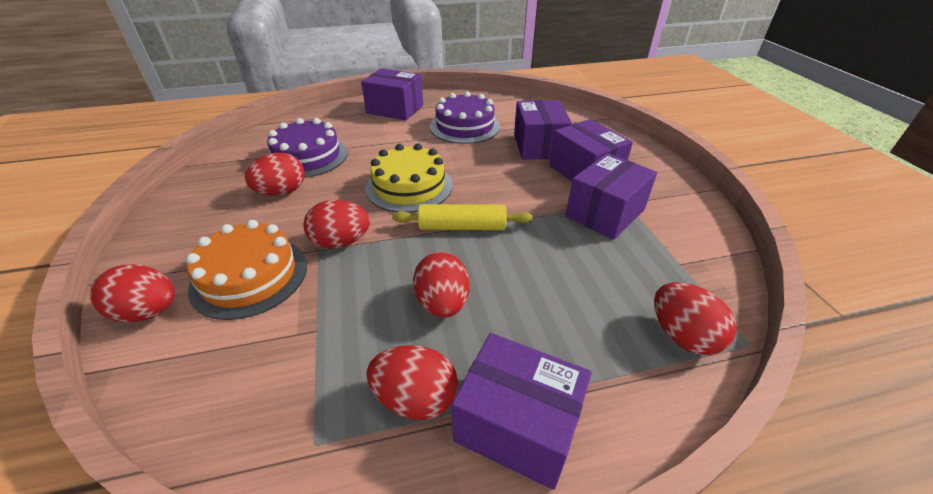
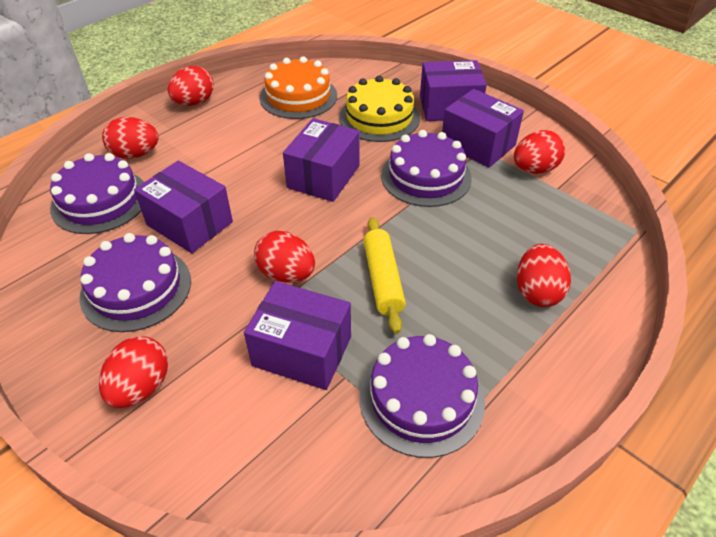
purple cake: [267,118,348,178] [430,91,500,144] = 2 -> [50,153,144,234] [80,233,191,332] [360,334,485,458] [381,130,472,207] = 4

